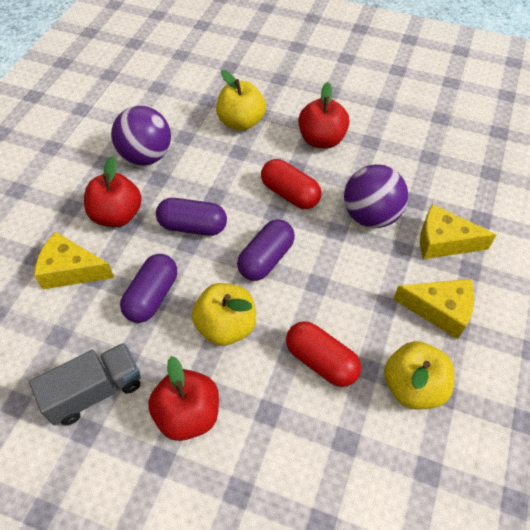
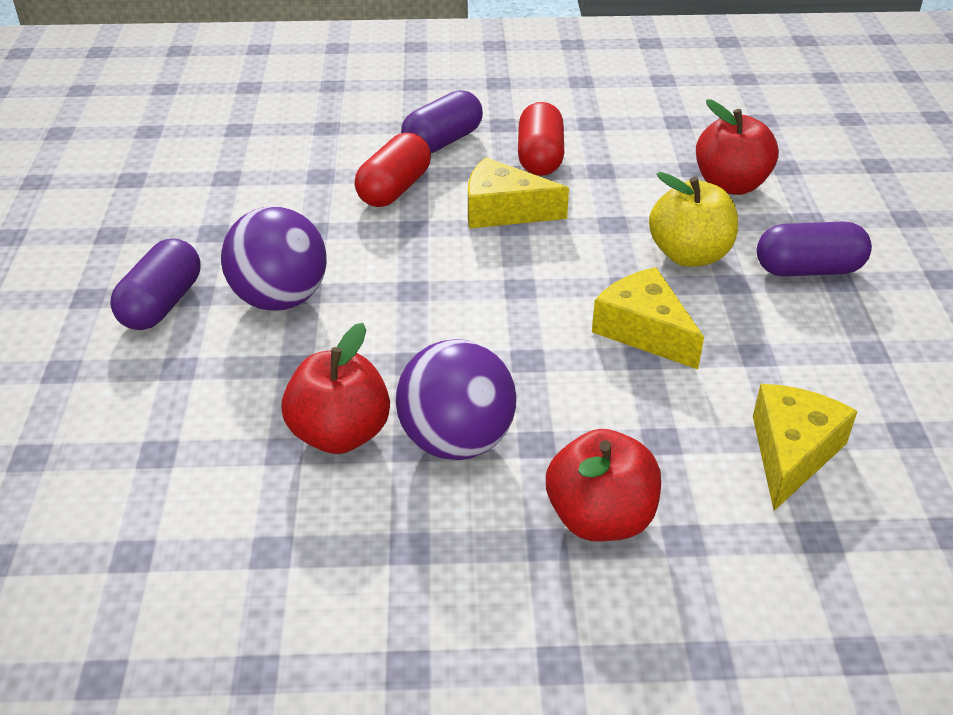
grey truck: [29,343,140,426] = 1 -> none = 0
yellow apple: [192,283,256,346] [216,70,266,131] [384,341,454,410] = 3 -> [649,172,738,267] = 1

